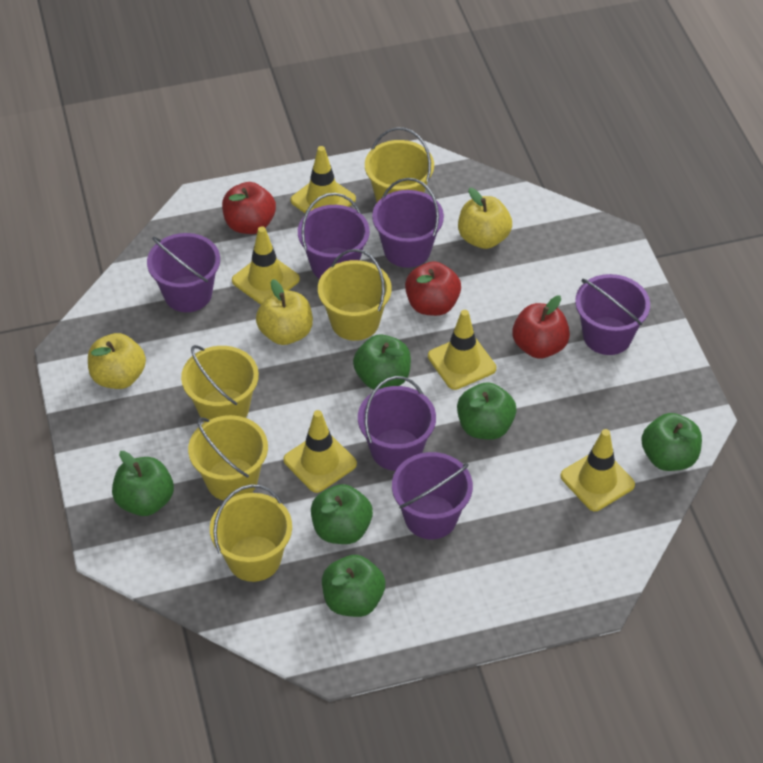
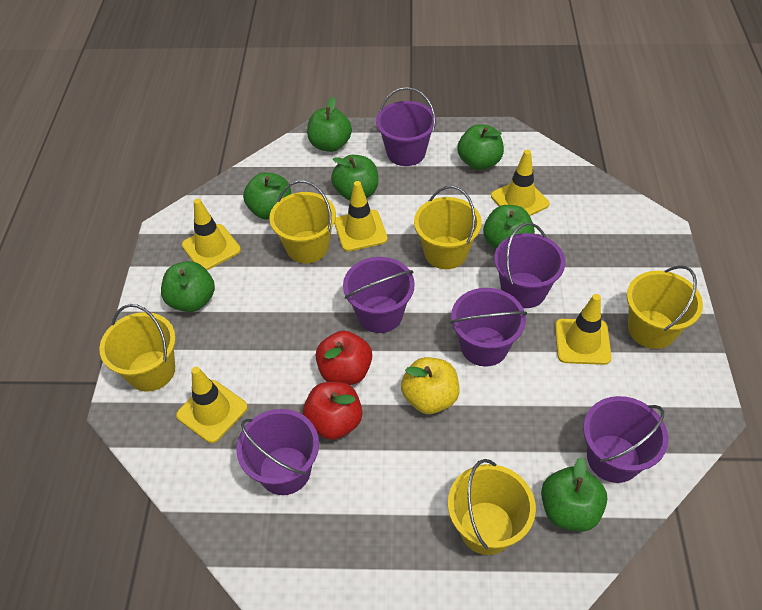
green apple: [112,451,174,516] [311,484,373,544] [322,555,385,617] [353,334,411,390] [457,382,516,440] [641,413,702,471] = 6 -> [161,261,215,312] [243,172,291,219] [307,97,352,152] [331,155,378,200] [457,124,504,170] [483,205,535,249] [541,457,607,531] = 7
red apple: [222,182,276,234] [405,261,461,316] [512,296,570,359] = 3 -> [303,382,362,440] [315,331,372,385] = 2
yellow apple: [88,333,146,389] [256,279,313,345] [458,188,512,249] = 3 -> [401,357,460,414] = 1

